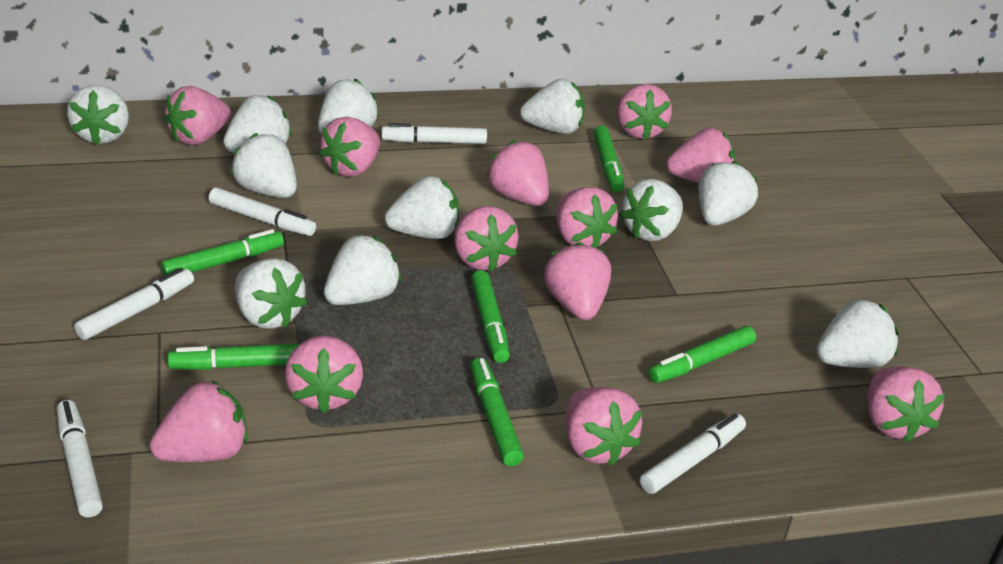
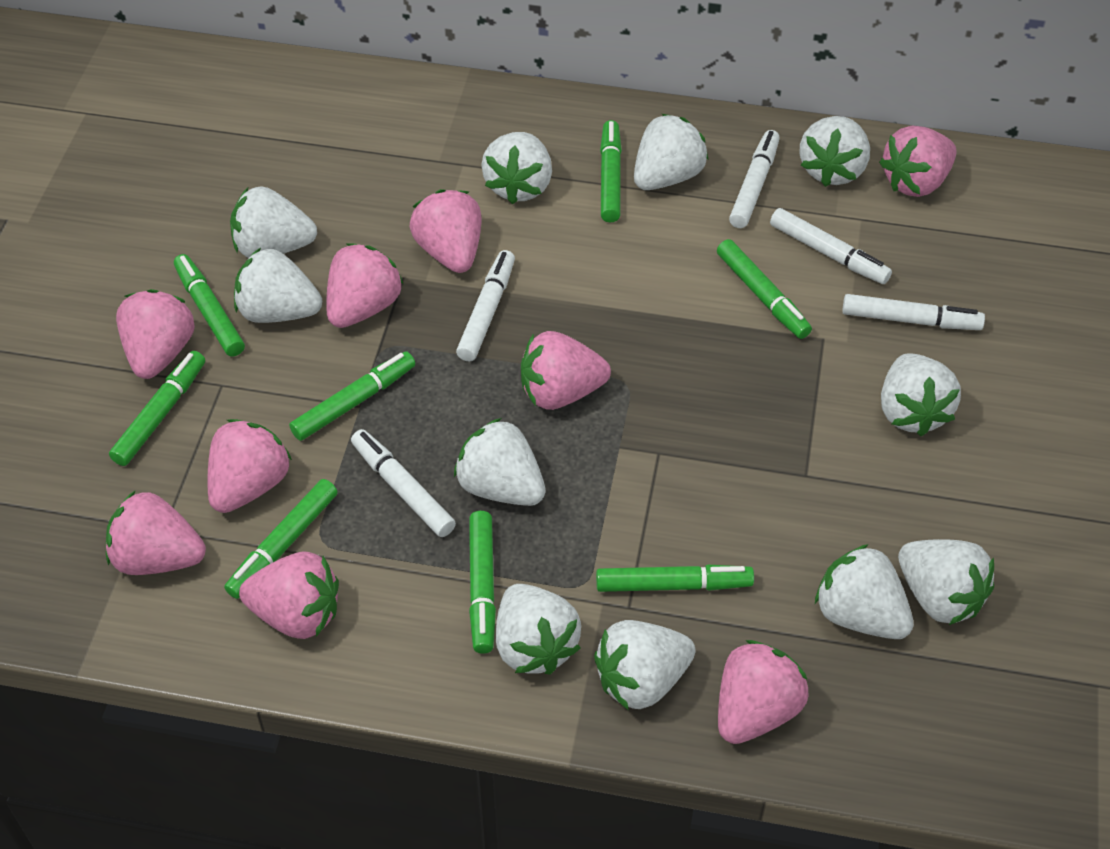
green marker: [161,229,284,276] [168,343,301,370] [470,358,524,466] [471,270,510,363] [594,126,624,192] [648,326,756,383] = 6 -> [109,351,205,466] [174,254,245,356] [224,479,338,599] [289,351,415,441] [469,511,496,654] [596,565,754,592] [600,120,622,223] [717,239,812,339] = 8
pink strawberry: [150,380,247,462] [164,86,231,145] [285,335,363,413] [319,117,380,177] [454,206,519,272] [486,140,549,206] [544,242,611,320] [556,187,618,248] [566,387,642,466] [617,84,672,140] [666,128,735,183] [867,366,945,443] = 12 -> [106,490,206,575] [116,289,195,379] [207,419,292,513] [239,551,339,639] [326,243,403,328] [410,189,482,273] [521,331,611,410] [718,640,808,744] [879,126,956,197] = 9

